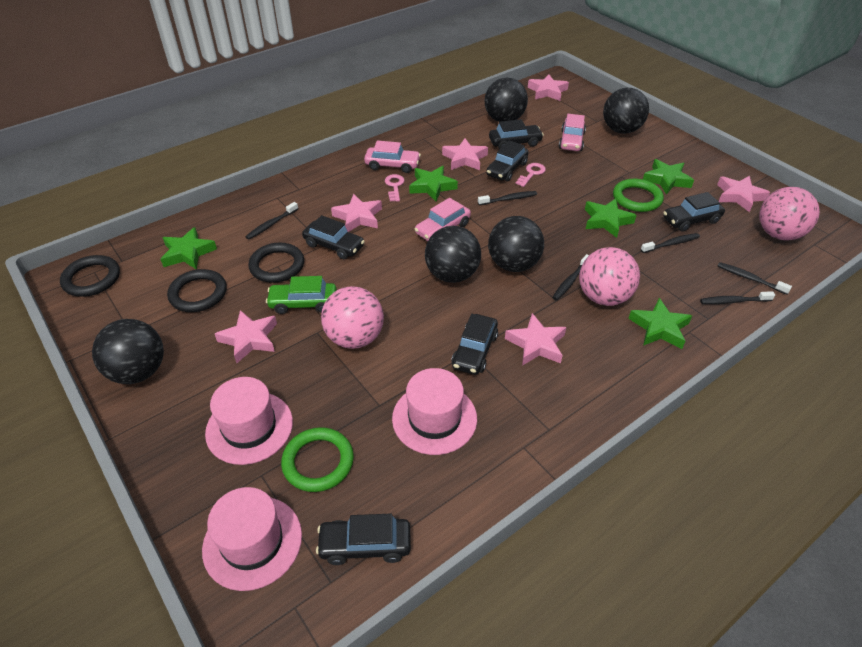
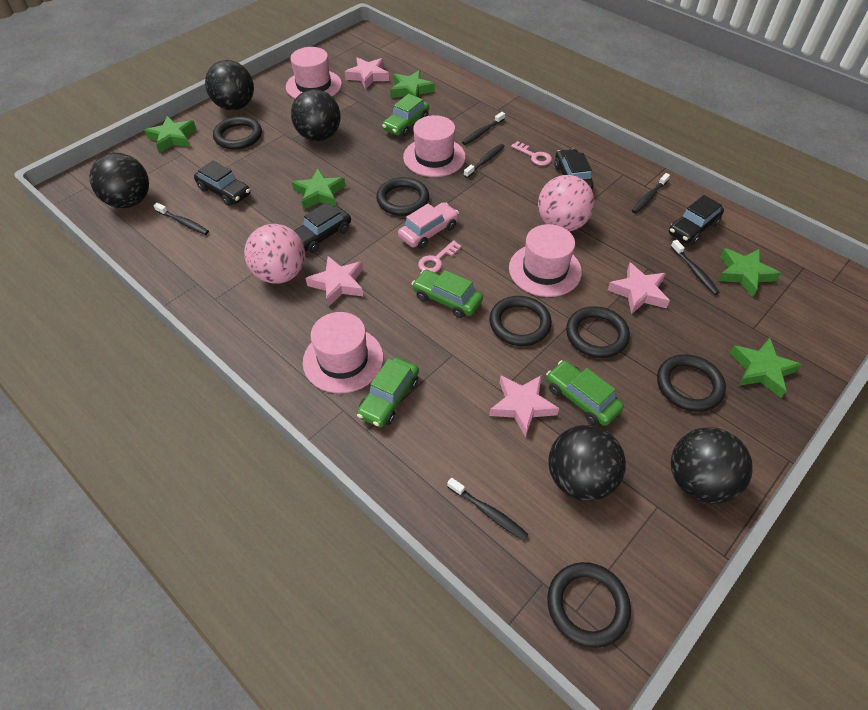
black car: [302,215,365,259] [316,514,411,565] [451,314,498,375] [486,140,529,181] [489,119,544,149] [663,192,725,232] = 6 -> [194,160,251,206] [294,202,351,253] [554,149,593,189] [669,195,724,245] = 4
black ring: [60,255,120,297] [167,269,227,312] [248,243,304,283] = 3 -> [213,116,262,150] [376,177,429,216] [489,296,552,346] [547,562,631,648] [566,306,630,358] [657,354,726,412] = 6
green car: [266,276,337,314] = 1 -> [357,357,419,428] [382,94,429,137] [412,270,483,318] [546,360,624,426] = 4
green ring: [281,427,354,492] [613,179,664,212] = 2 -> none = 0
pink ball: [321,286,384,349] [579,247,640,306] [759,187,820,240] = 3 -> [244,224,305,284] [538,175,595,232] = 2
pink car: [364,140,421,173] [414,198,471,241] [559,114,586,151] = 3 -> [398,202,459,249] = 1
pink hat: [202,487,302,591] [205,377,293,465] [392,368,477,455] = 3 -> [286,47,342,99] [303,312,383,393] [403,115,466,177] [509,224,582,297] = 4
pink star: [215,310,277,363] [331,194,382,232] [442,138,488,170] [505,313,566,366] [528,74,569,101] [717,176,770,212] = 6 -> [306,256,363,307] [345,57,389,89] [489,375,559,437] [608,263,670,314] = 4

